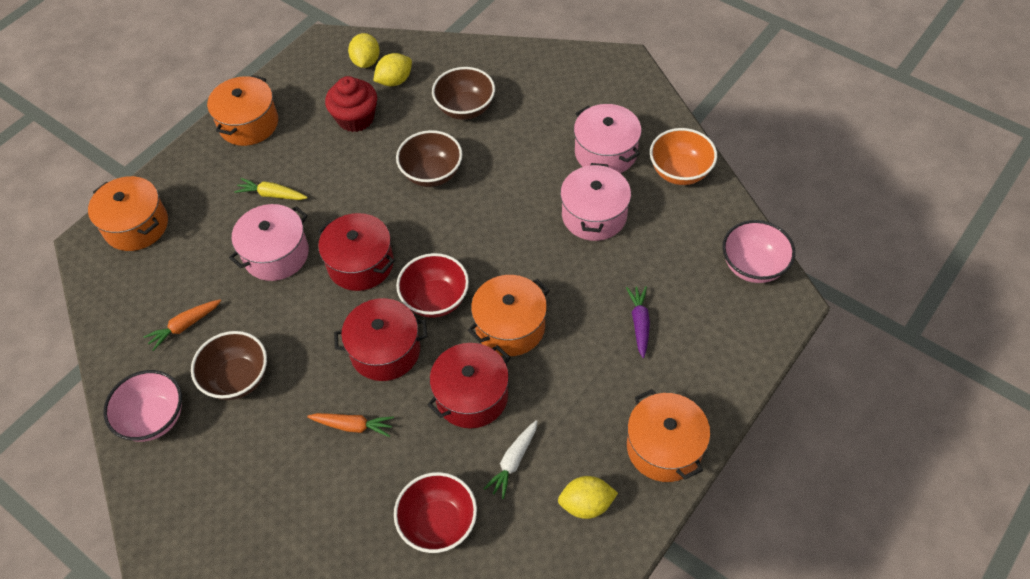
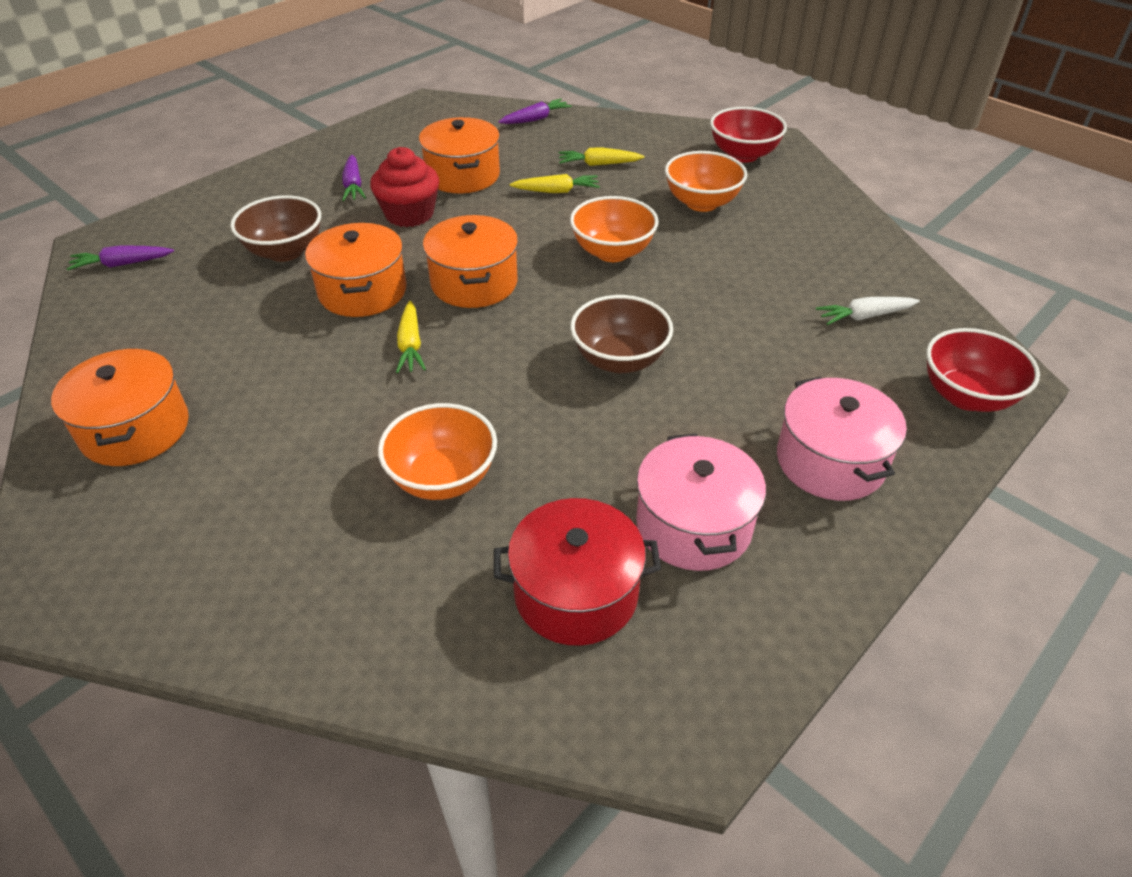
brown bowl: [191,331,267,400] [396,130,463,187] [432,67,495,120] = 3 -> [230,195,321,262] [570,295,673,373] = 2
orange bowl: [650,128,717,185] = 1 -> [378,403,497,500] [570,196,658,262] [665,151,747,212] = 3
orange carrot: [144,299,221,351] [307,413,394,437] = 2 -> none = 0
pink bowl: [103,370,182,442] [722,220,795,283] = 2 -> none = 0
pink pot: [229,204,309,281] [560,163,631,241] [574,104,642,173] = 3 -> [636,433,766,571] [777,377,907,501] = 2
purple carrot: [626,286,650,358] = 1 -> [67,245,174,270] [342,155,366,201] [499,99,572,124] = 3
red pot: [318,213,394,291] [334,298,427,381] [427,343,511,428] = 3 -> [494,498,661,646] = 1
yellow carrot: [234,178,308,200] = 1 -> [396,301,426,373] [510,174,600,193] [559,148,644,166] = 3
yellow lemon: [348,33,380,68] [373,53,412,86] [558,476,618,519] = 3 -> none = 0

